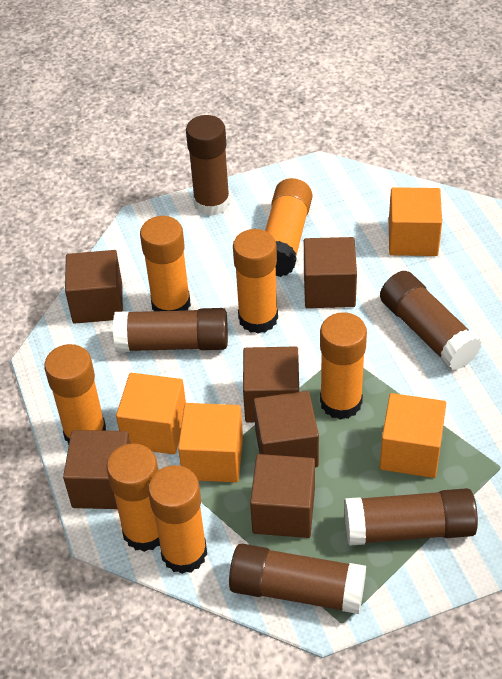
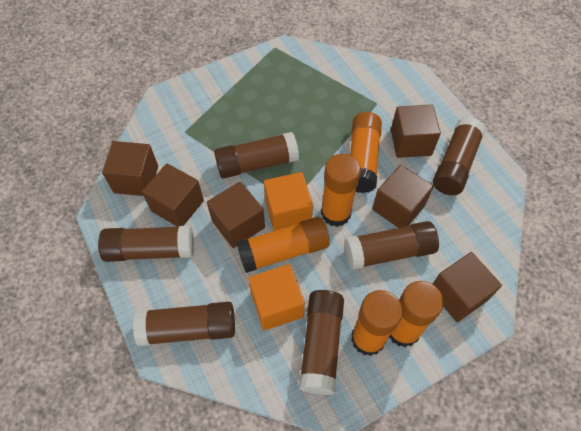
brown glue stick: [113,308,228,352] [186,115,230,216] [229,544,366,614] [344,488,478,546] [380,271,482,370] = 5 -> [98,226,194,262] [133,302,235,346] [214,132,299,178] [298,290,344,395] [344,221,439,270] [433,117,485,195] = 6
orange cube: [116,373,186,454] [178,403,243,482] [380,393,446,478] [389,187,442,256] = 4 -> [248,264,305,330] [264,172,313,231] = 2
orange glue stick: [44,344,106,445] [106,443,160,552] [140,216,191,311] [148,465,207,574] [233,229,278,334] [265,178,312,277] [320,312,367,420] = 7 -> [236,217,330,273] [321,154,361,227] [350,112,382,193] [351,290,403,356] [389,281,444,347] = 5

